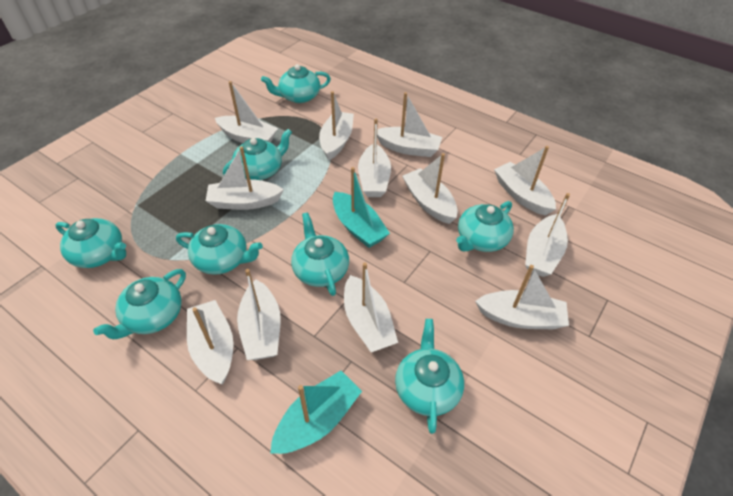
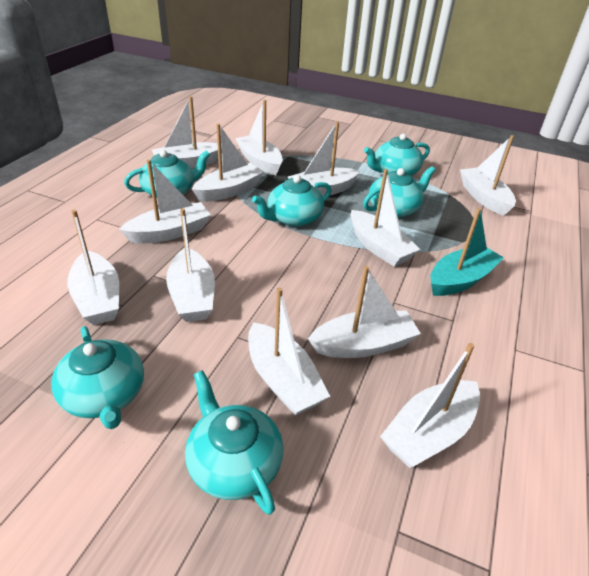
turquoise boat: [270,371,362,454] [333,167,390,248] = 2 -> [430,208,504,296] = 1
turquoise teapot: [55,218,126,268] [93,269,186,339] [176,224,263,275] [223,129,292,180] [261,64,331,103] [291,212,349,296] [395,319,464,434] [456,201,514,252] = 8 -> [51,326,144,429] [124,150,210,197] [185,370,283,515] [252,175,331,227] [363,166,435,218] [364,134,430,175] = 6

